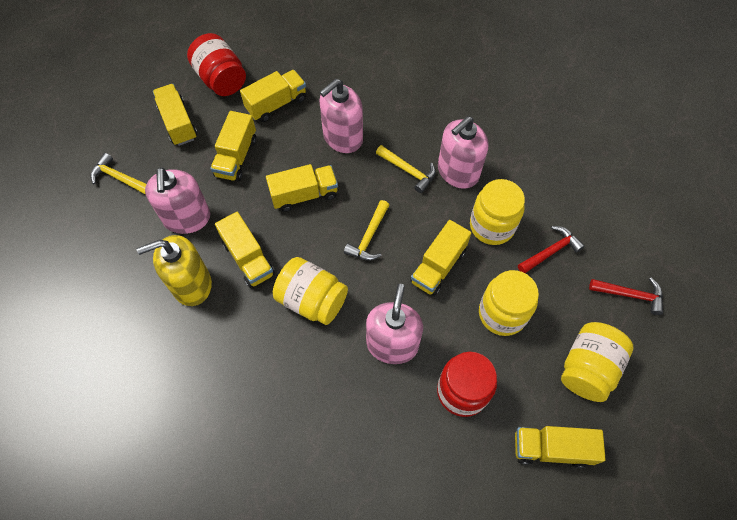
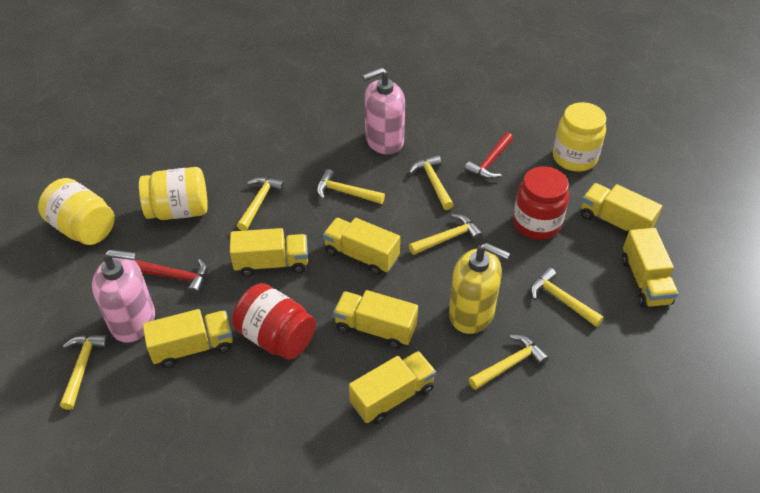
pink soap dispenser: [145,167,210,234] [320,79,363,153] [366,284,423,364] [438,116,489,189] = 4 -> [92,250,155,343] [362,67,405,155] = 2
yellow hammer: [90,153,146,195] [344,200,389,261] [376,145,436,193] = 3 -> [60,335,109,410] [237,177,285,231] [317,169,385,204] [409,155,454,210] [409,214,483,255] [468,335,549,390] [530,267,604,327] = 7
yellow jar: [273,257,348,325] [470,179,525,245] [479,270,539,336] [561,322,634,402] = 4 -> [38,178,115,245] [139,167,208,220] [553,102,606,172] = 3

